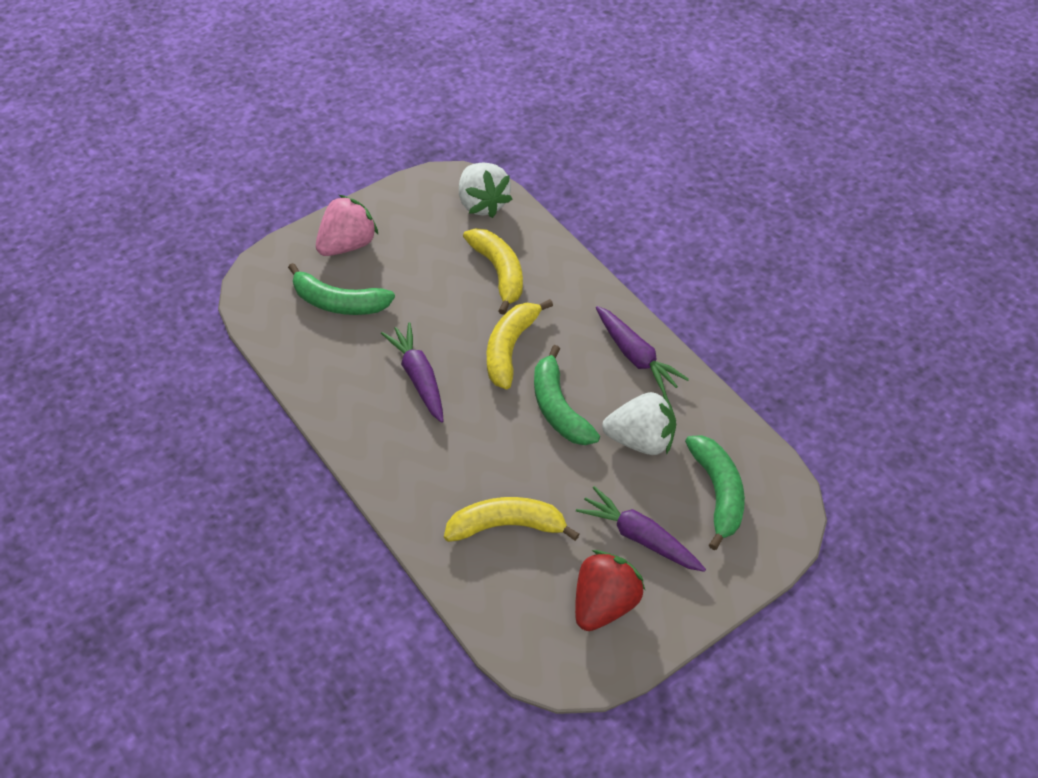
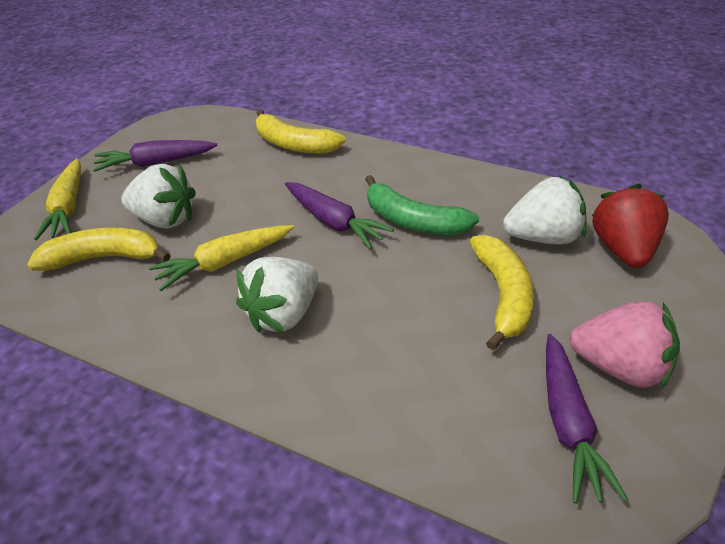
green banana: [288,263,395,315] [534,345,600,445] [685,435,745,550] = 3 -> [365,175,479,235] = 1
white strawberry: [459,163,512,218] [602,392,676,455] = 2 -> [121,164,196,229] [236,257,318,333] [503,176,587,245] = 3
yellow carrot: none = 0 -> [34,159,81,240] [149,225,294,291] = 2

